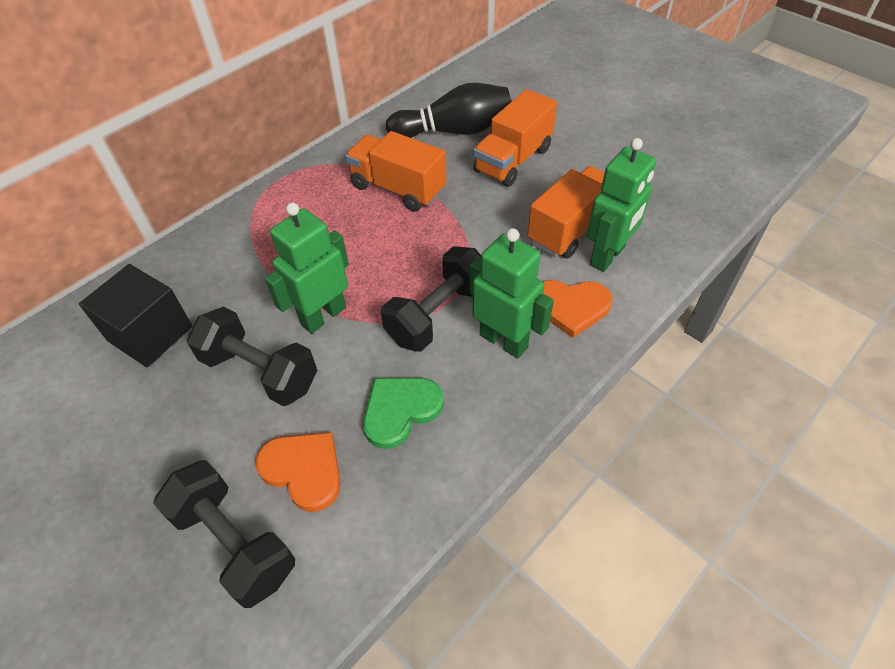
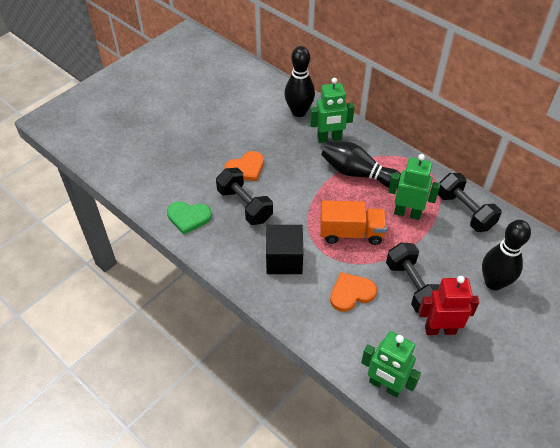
black bowling pin: [386,83,511,138] = 1 -> [284,46,315,117] [321,141,401,188] [482,220,531,290] = 3
orange truck: [345,131,446,212] [473,89,557,186] [527,166,605,258] = 3 -> [320,201,387,245] = 1
red robot: none = 0 -> [418,276,480,335] = 1

